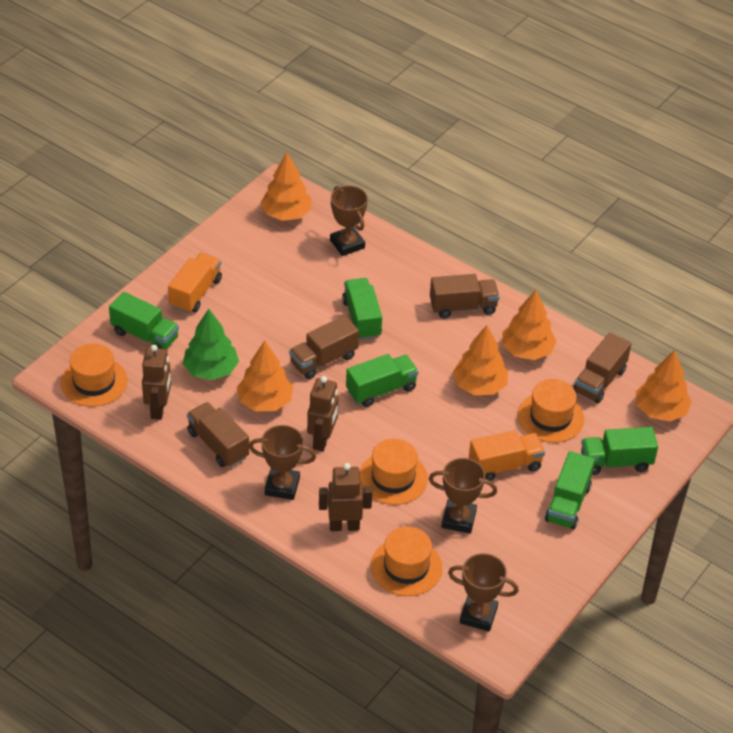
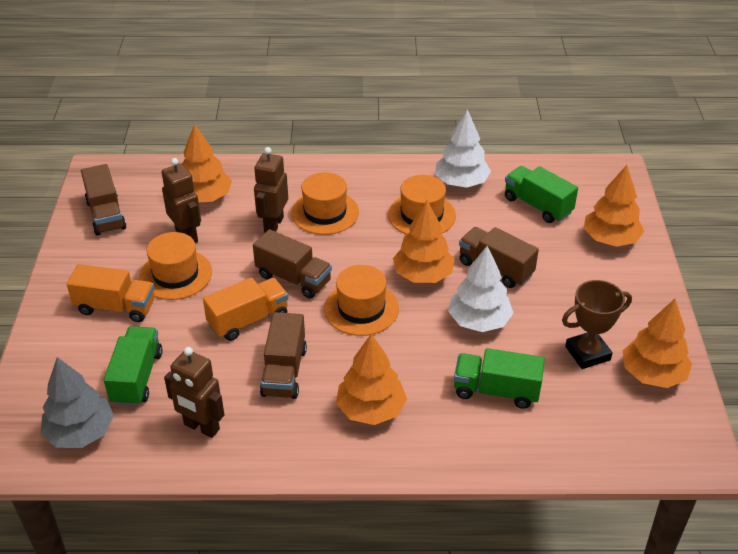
brown trophy: [249,425,316,500] [330,185,368,256] [429,458,497,534] [448,553,519,631] = 4 -> [562,280,632,369] = 1
green tree: [183,309,239,380] = 1 -> none = 0
green truck: [109,292,179,349] [342,278,382,340] [346,354,418,407] [545,451,595,530] [581,427,658,475] = 5 -> [104,326,163,406] [454,348,545,409] [505,166,578,223] = 3
grey tree: none = 0 -> [40,357,114,448] = 1
white tree: none = 0 -> [435,109,491,188] [448,246,513,332] = 2

